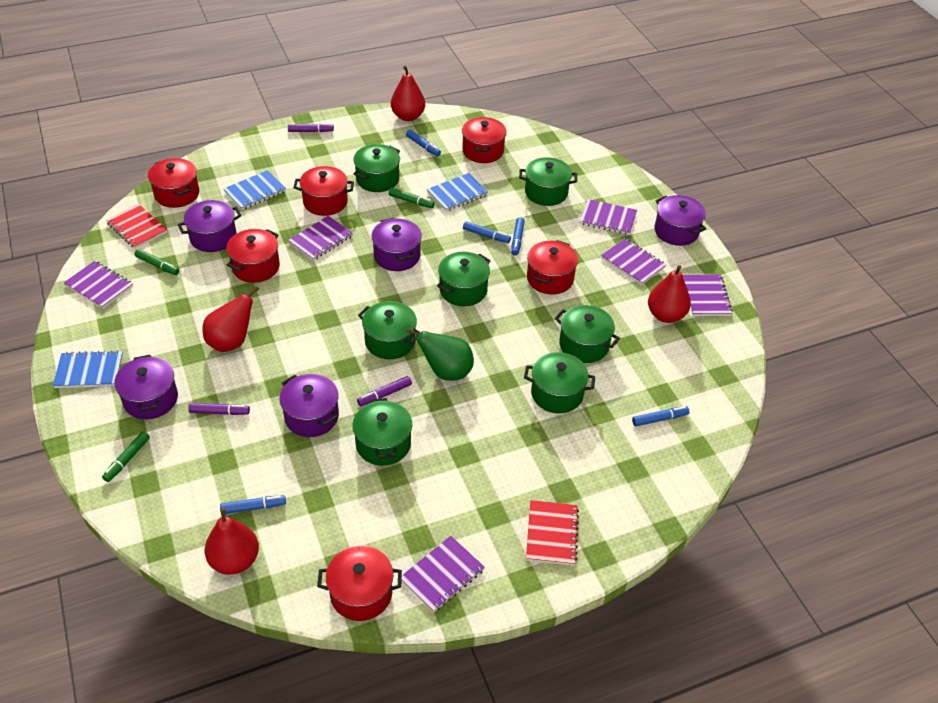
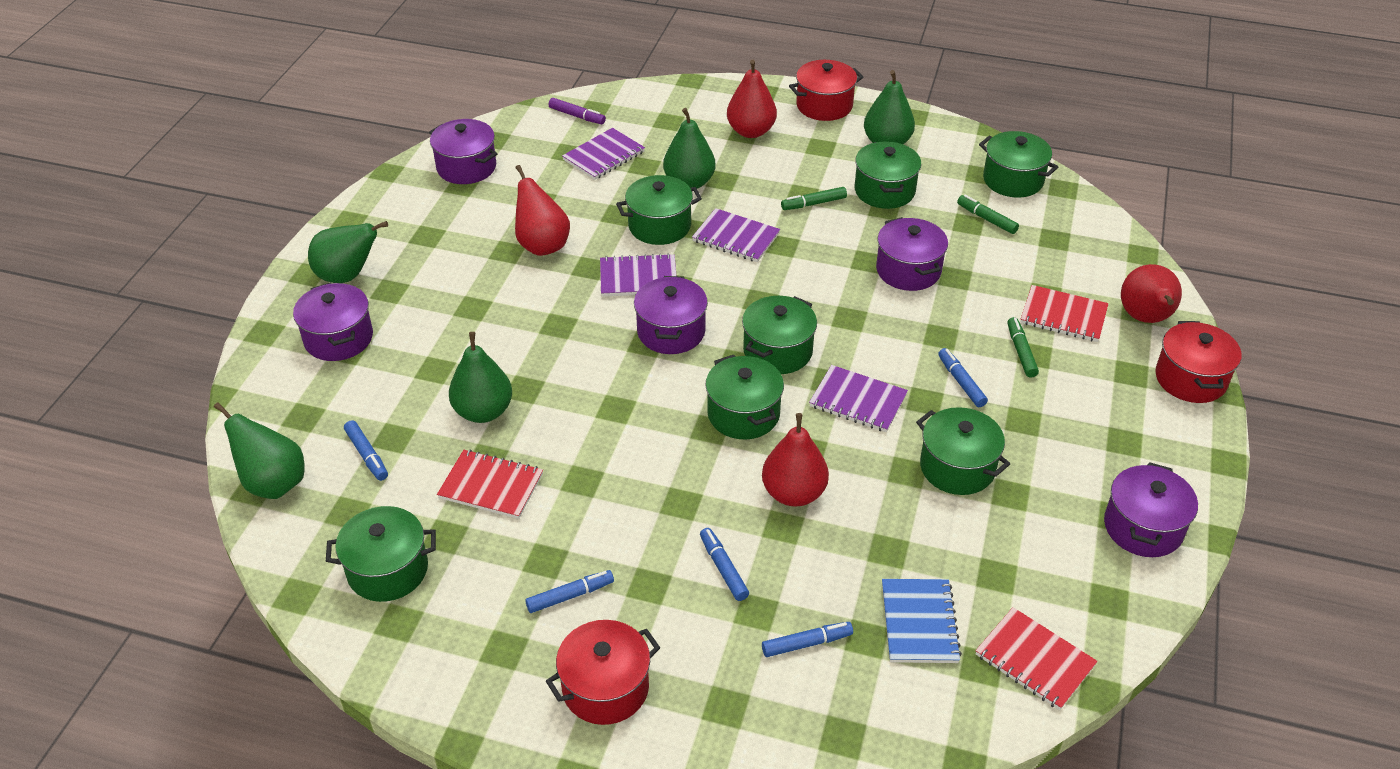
blue notebook: [53,350,123,388] [224,170,286,210] [427,173,488,211] = 3 -> [882,579,962,663] = 1
green pear: [407,328,474,381] = 1 -> [214,402,304,499] [308,221,388,283] [449,332,512,423] [663,108,716,189] [864,70,915,144] = 5
purple marker: [188,403,250,415] [288,123,334,132] [357,376,412,407] = 3 -> [549,98,606,124] = 1
purple notebook: [64,261,133,309] [288,216,353,261] [401,536,485,613] [580,199,637,235] [601,238,666,285] [683,274,733,316] = 6 -> [562,128,645,180] [600,253,676,297] [692,208,780,262] [809,365,908,432] = 4
red notebook: [106,204,167,249] [526,500,579,566] = 2 -> [437,450,543,519] [976,607,1098,710] [1020,285,1109,342] = 3
red pot: [148,158,199,208] [226,229,280,283] [293,166,354,216] [317,546,402,621] [462,117,507,163] [527,240,578,294] = 6 -> [546,620,660,725] [789,60,863,121] [1155,321,1242,403] = 3

